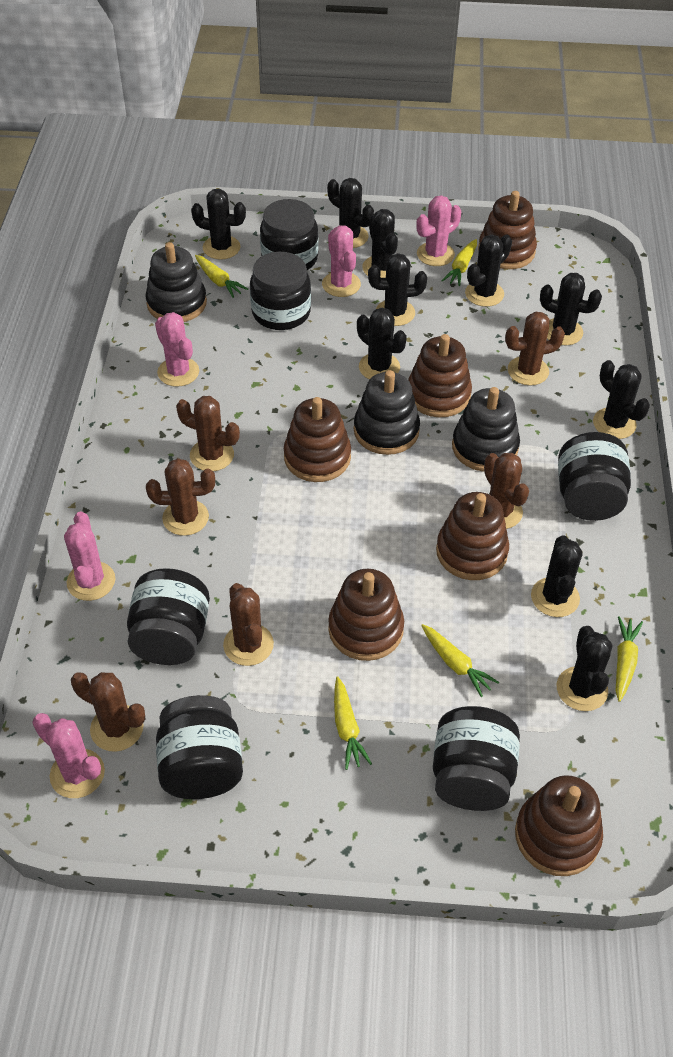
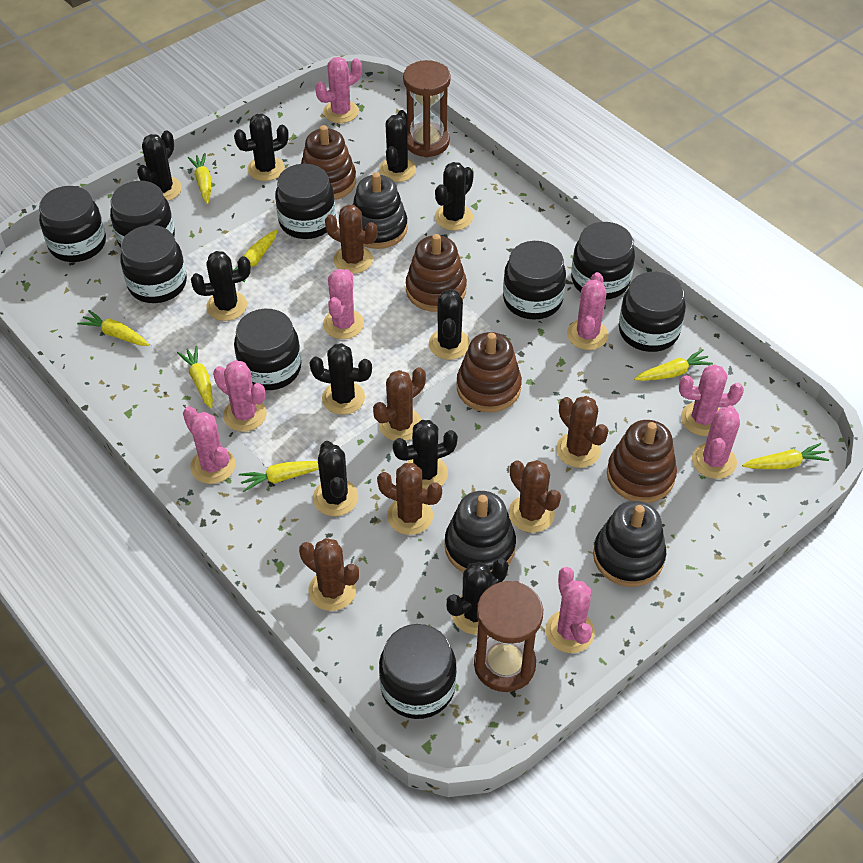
black jar: [127,568,210,665] [156,695,243,799] [250,252,311,330] [260,199,319,270] [433,706,520,811] [558,432,631,521] = 6 -> [39,186,106,262] [110,181,175,247] [120,225,187,303] [234,309,301,390] [275,164,335,239] [379,624,457,719] [503,241,566,320] [571,222,635,300] [619,272,686,352] = 9
brown hourglass: none = 0 -> [403,60,451,158] [474,581,543,692] = 2
brown stacking toy: [284,397,351,482] [328,569,404,661] [408,334,472,417] [436,492,509,580] [478,191,537,269] [515,775,603,876] = 6 -> [301,125,356,200] [406,234,467,312] [457,332,522,412] [607,420,677,503] = 4
pink cactus: [32,713,105,798] [64,512,116,601] [155,312,199,387] [322,225,361,297] [416,195,461,266] = 5 -> [183,406,235,484] [213,360,267,432] [315,57,362,123] [323,269,364,339] [546,567,595,653] [567,272,608,350] [679,364,744,436] [692,405,740,479] = 8
yellow carrot: [195,255,248,298] [334,676,372,770] [421,624,499,697] [441,239,477,286] [616,616,643,702] = 5 -> [77,310,150,346] [177,346,213,409] [188,154,211,204] [234,229,278,282] [239,461,319,492] [634,349,713,381] [742,443,829,469] = 7

